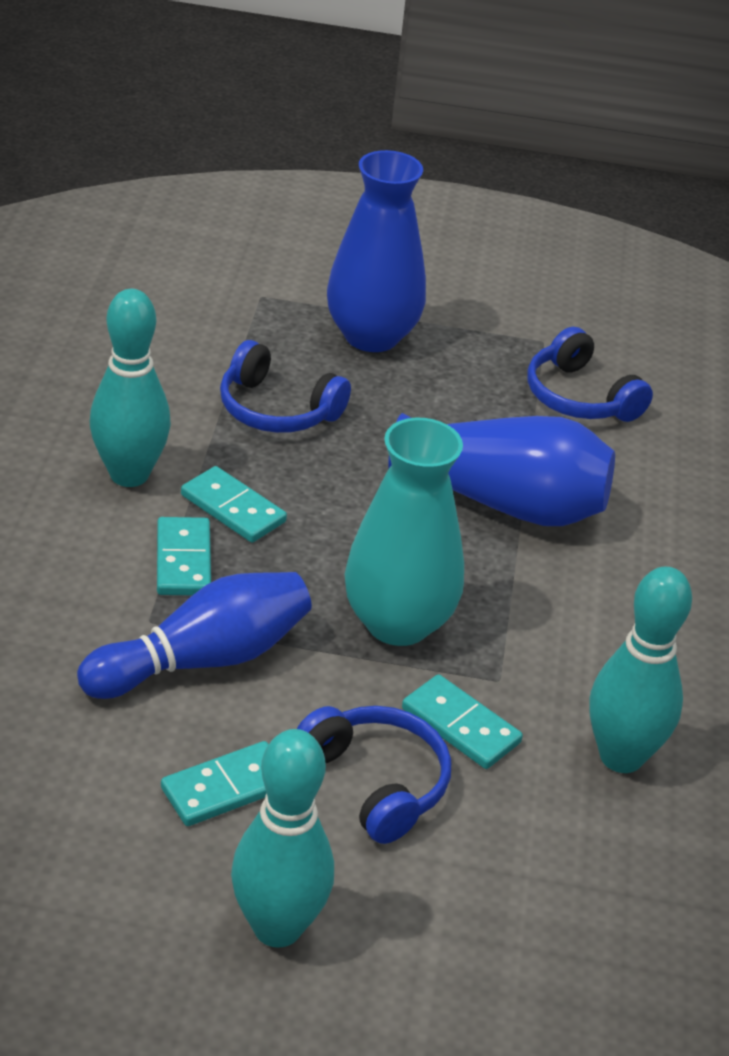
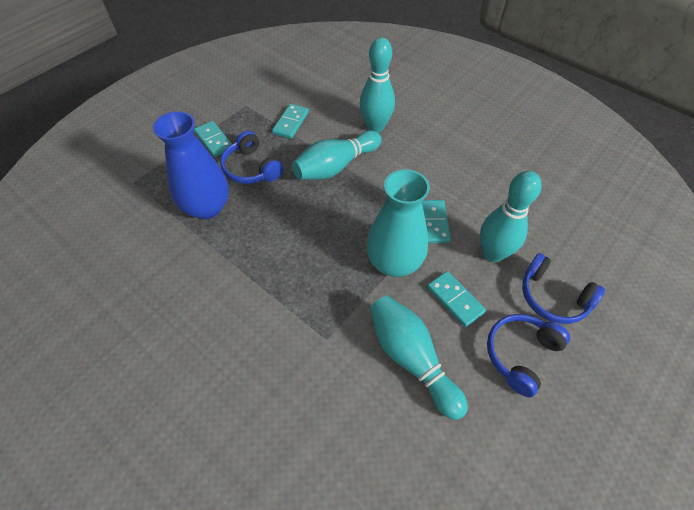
blue bowling pin: [77,572,312,699] = 1 -> none = 0
blue vase: [327,150,426,352] [388,413,615,526] = 2 -> [153,111,229,219] = 1
turquoise bowling pin: [90,289,171,487] [231,729,334,948] [589,567,692,773] = 3 -> [292,130,382,180] [359,37,395,133] [370,295,468,420] [480,171,542,262] = 4

